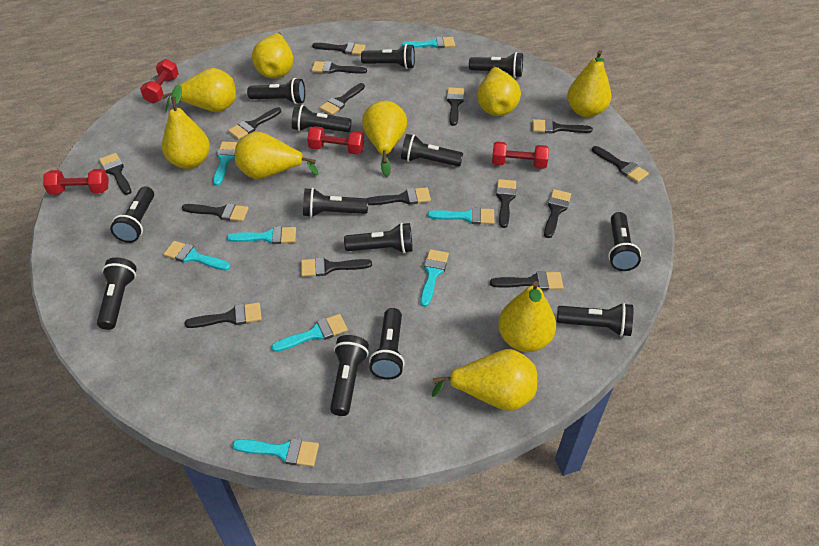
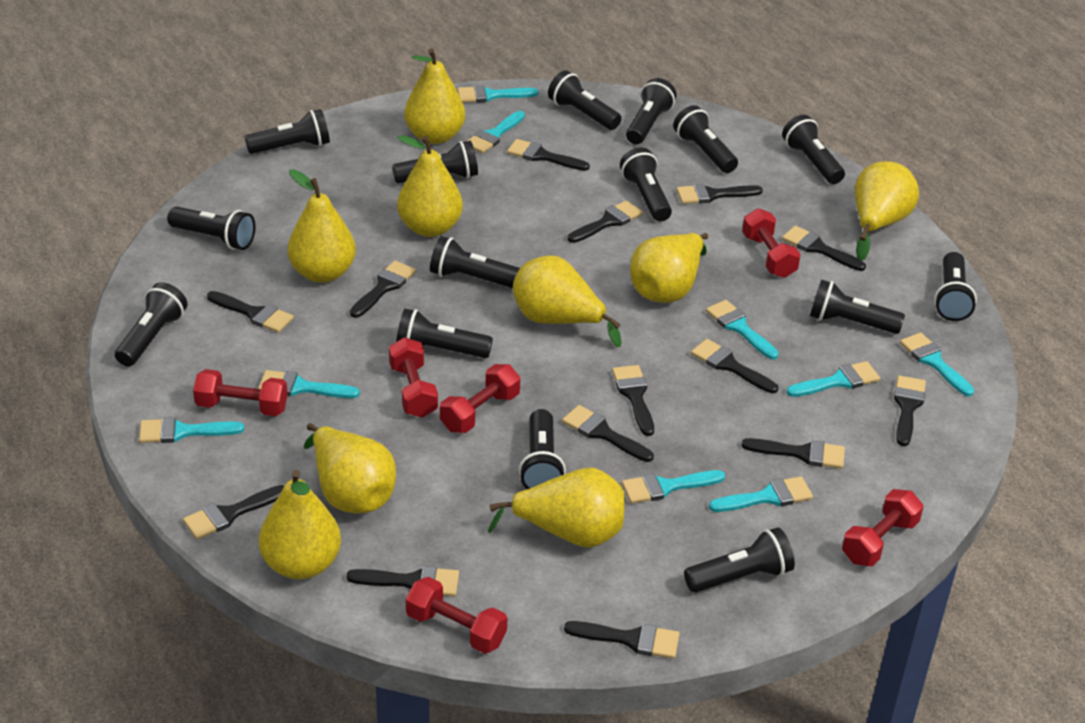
black brush: [99,153,131,195] [182,203,249,222] [185,302,262,328] [228,107,281,139] [301,257,372,277] [312,42,365,55] [312,61,367,74] [320,83,365,115] [367,187,431,205] [447,87,464,126] [490,271,563,291] [496,179,516,228] [532,119,593,134] [544,189,571,238] [592,146,649,183] = 15 -> [183,485,284,540] [207,291,294,333] [346,566,459,596] [350,261,416,318] [507,139,590,171] [562,405,654,462] [564,621,680,659] [568,200,643,243] [612,365,654,436] [676,184,763,204] [691,339,778,393] [742,438,845,469] [782,226,866,271] [894,375,926,446] = 14
black flashlight: [97,258,137,330] [110,187,154,243] [247,78,305,104] [292,104,352,132] [303,188,368,217] [330,335,369,416] [344,223,413,253] [361,44,415,69] [369,308,405,380] [401,134,463,167] [469,52,523,78] [557,303,633,337] [608,212,641,271] = 13 -> [115,282,187,366] [167,206,256,250] [244,109,330,154] [392,141,478,183] [396,309,493,358] [430,236,520,288] [519,409,566,489] [548,70,622,130] [620,148,672,221] [626,78,677,144] [673,105,738,173] [684,527,795,593] [782,115,845,184] [810,279,905,334] [934,252,977,321] = 15
red dumbbell: [43,169,109,195] [140,59,179,104] [307,126,364,155] [492,141,549,169] = 4 -> [193,369,288,416] [389,337,438,418] [406,577,508,654] [440,364,521,433] [742,208,801,278] [842,489,923,566] = 6
turquoise brush: [163,241,231,271] [213,142,238,186] [227,226,296,244] [232,438,319,467] [271,314,348,352] [402,37,455,48] [420,249,449,307] [427,207,494,224] = 8 -> [139,417,244,443] [258,370,360,398] [457,85,538,103] [467,111,525,154] [622,470,725,504] [706,300,779,360] [709,476,813,512] [786,361,880,397] [900,332,974,397] = 9

